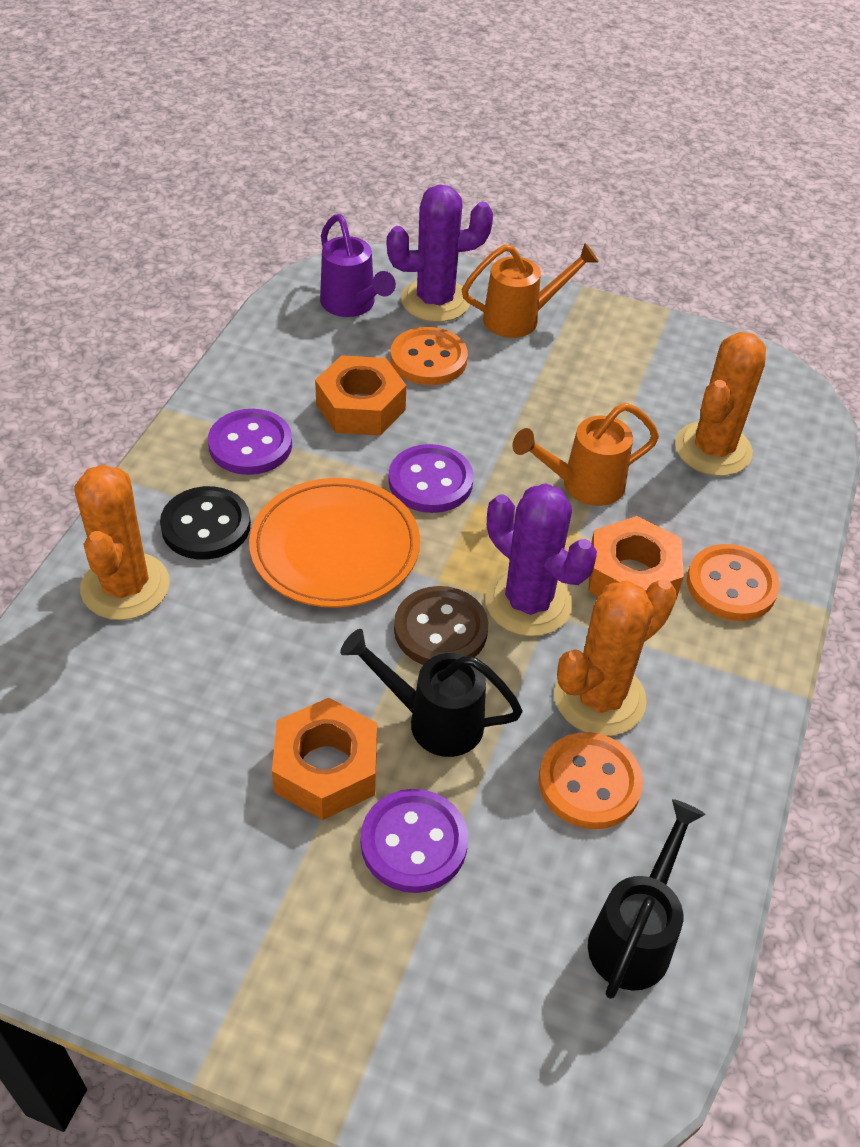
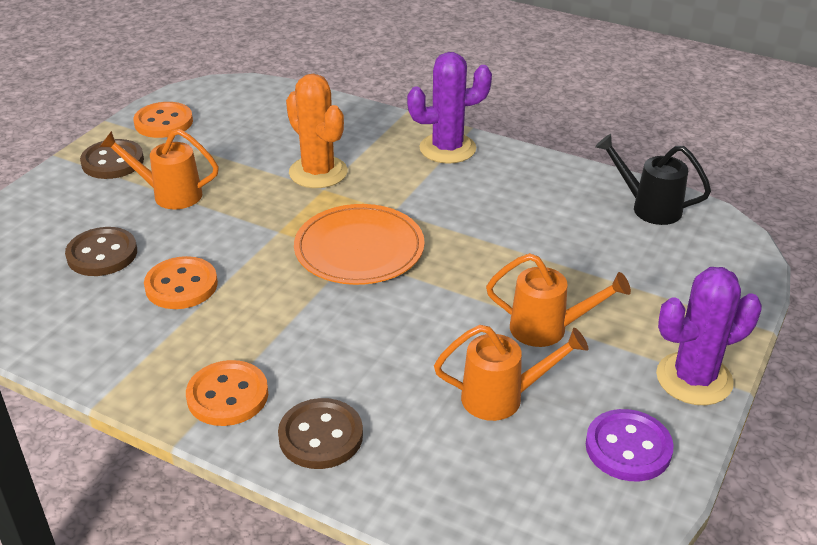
black button: [160,486,251,560] = 1 -> none = 0
black watering can: [340,629,523,757] [588,799,706,999] = 2 -> [595,134,711,225] = 1
brown button: [394,586,488,665] = 1 -> [65,227,137,276] [80,139,144,179] [278,398,363,469] = 3
orange cactus: [75,465,170,620] [554,579,677,736] [675,332,766,476] = 3 -> [286,74,348,188] = 1
orange nut: [272,698,377,820] [315,355,406,436] [589,516,684,600] = 3 -> none = 0
orange watering can: [462,243,599,338] [512,403,659,506] = 2 -> [100,129,219,209] [434,325,588,421] [486,253,631,347] = 3
purple button: [208,409,292,475] [361,789,468,893] [388,444,474,513] = 3 -> [586,409,674,481] = 1
purple watering can: [320,214,396,317] = 1 -> none = 0

